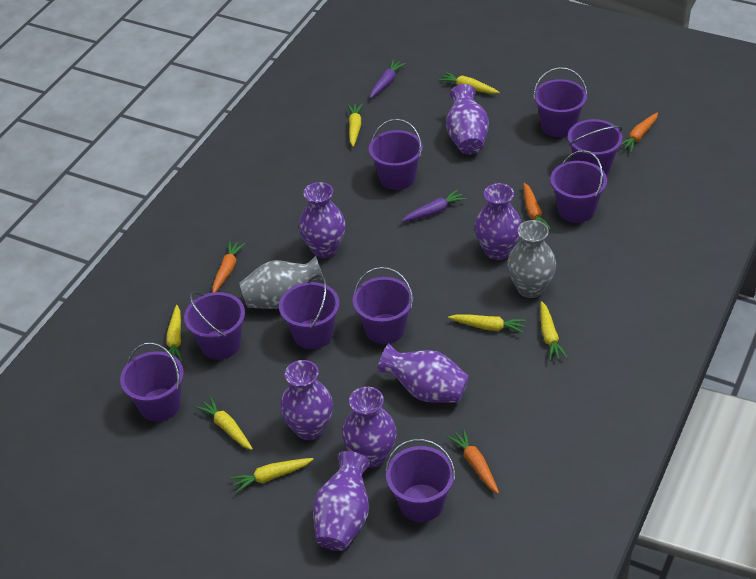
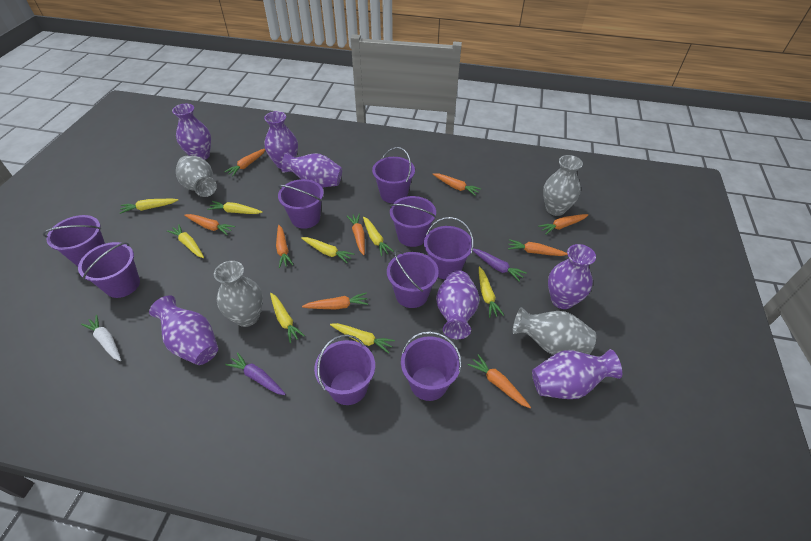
grey vase: [240,256,324,309] [507,220,556,298] = 2 -> [176,156,217,197] [214,261,263,327] [513,307,596,355] [543,155,583,216] = 4
orange carrot: [212,241,245,293] [447,429,499,494] [524,183,551,230] [620,112,658,152] = 4 -> [184,214,235,235] [224,149,265,176] [276,225,293,268] [302,293,368,309] [347,214,365,255] [433,173,481,196] [468,354,531,408] [508,239,568,256] [538,214,589,235] = 9
white carrot: none = 0 -> [81,315,121,361] = 1
yellow carrot: [166,305,183,362] [196,397,253,450] [230,458,314,493] [347,104,363,147] [438,72,500,94] [448,314,526,333] [540,301,568,361] = 7 -> [120,199,178,214] [167,224,204,258] [207,201,263,214] [270,293,305,343] [301,237,354,263] [330,323,395,353] [363,216,394,256] [479,267,504,318] = 8

